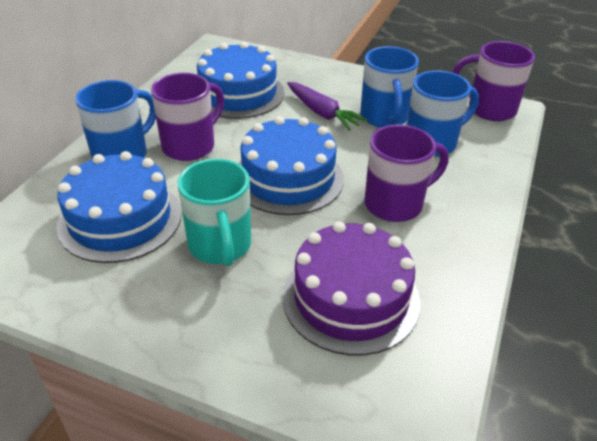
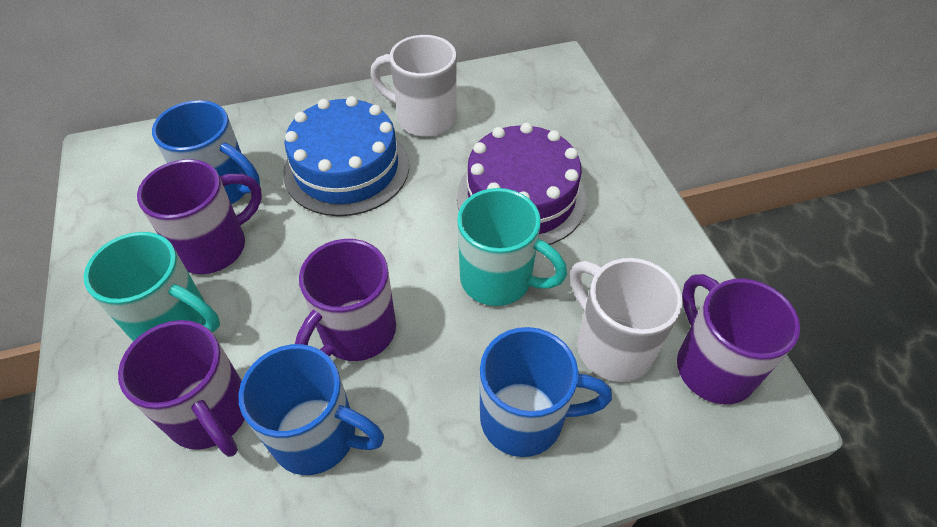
blue cake: [57,151,182,263] [197,42,285,119] [239,116,344,215] = 3 -> [283,96,409,216] = 1
purple carrot: [287,82,368,131] = 1 -> none = 0
purple mug: [151,73,224,161] [364,125,449,222] [452,41,535,121] = 3 -> [118,320,245,457] [137,159,262,274] [295,239,396,361] [677,274,800,404] = 4
turquoise mug: [177,159,251,266] = 1 -> [84,232,220,342] [457,188,567,306] = 2
white mug: none = 0 -> [370,35,456,137] [570,258,682,382] = 2

